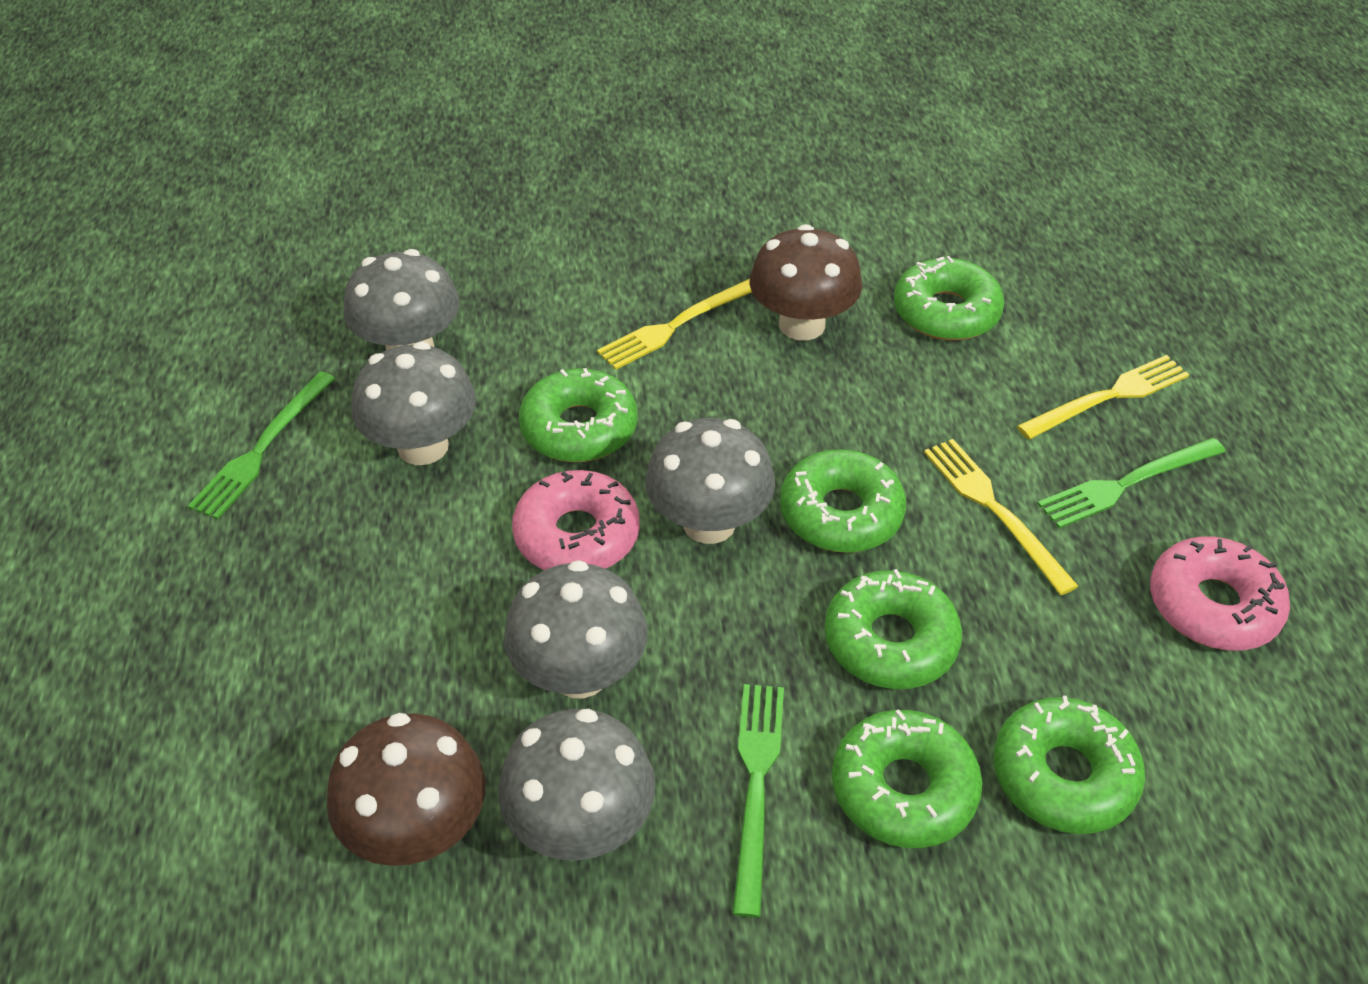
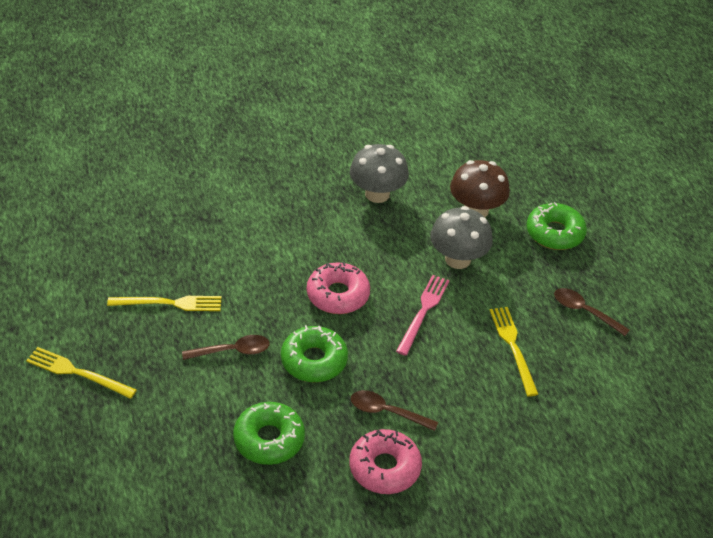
brown mushroom: [327,713,486,866] [750,224,862,341] = 2 -> [450,160,510,217] = 1
brown spoon: none = 0 -> [182,335,270,360] [351,390,438,431] [554,288,630,336] = 3
green donut: [519,368,638,463] [780,449,906,553] [825,569,962,689] [832,709,982,848] [894,256,1004,341] [994,696,1145,834] = 6 -> [233,402,305,465] [281,325,348,383] [527,202,587,250] = 3
green fork: [188,372,335,519] [732,684,784,918] [1037,438,1226,528] = 3 -> none = 0
grey mushroom: [344,249,460,350] [352,342,476,465] [498,709,655,860] [504,560,647,698] [645,418,775,544] = 5 -> [350,144,409,203] [430,206,493,269] = 2
pink fork: none = 0 -> [396,275,450,356] = 1

